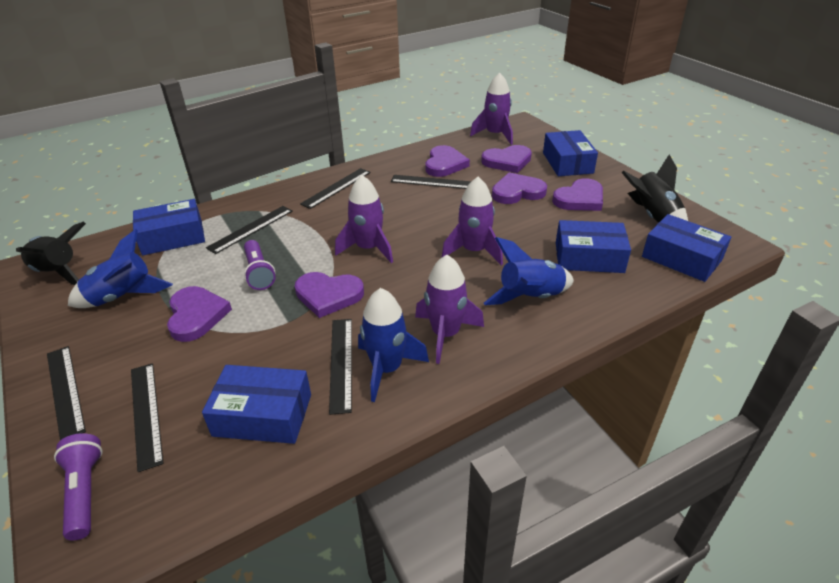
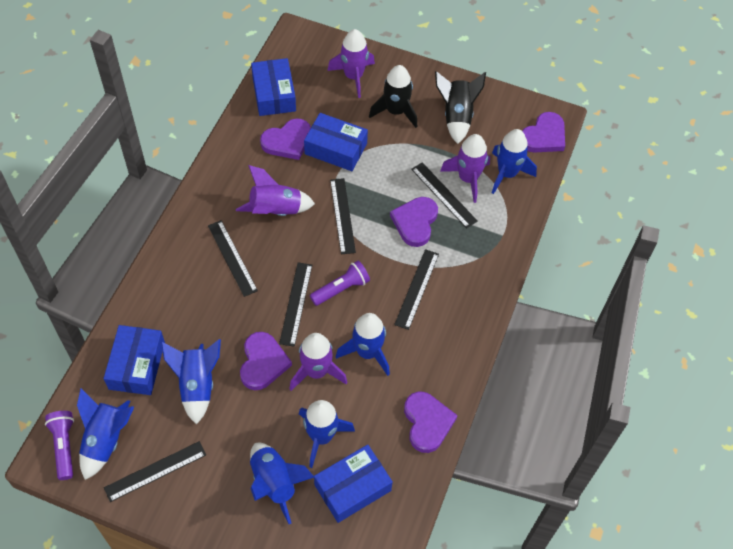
blue box: [133,199,205,255] [202,365,311,444] [543,130,598,176] [556,220,631,273] [642,214,731,282] = 5 -> [103,325,165,395] [251,58,296,116] [304,113,368,171] [314,445,393,523] = 4
blue rocket: [68,229,173,308] [358,288,429,402] [484,237,574,305] = 3 -> [77,388,134,480] [161,339,221,425] [250,443,315,524] [299,400,355,468] [336,313,390,376] [492,129,537,194] = 6
purple heart: [167,286,232,342] [295,272,364,318] [425,145,470,177] [481,145,532,173] [492,172,547,204] [552,178,603,211] = 6 -> [240,332,292,390] [260,118,311,160] [390,197,438,247] [404,391,458,453] [522,112,565,153] = 5

